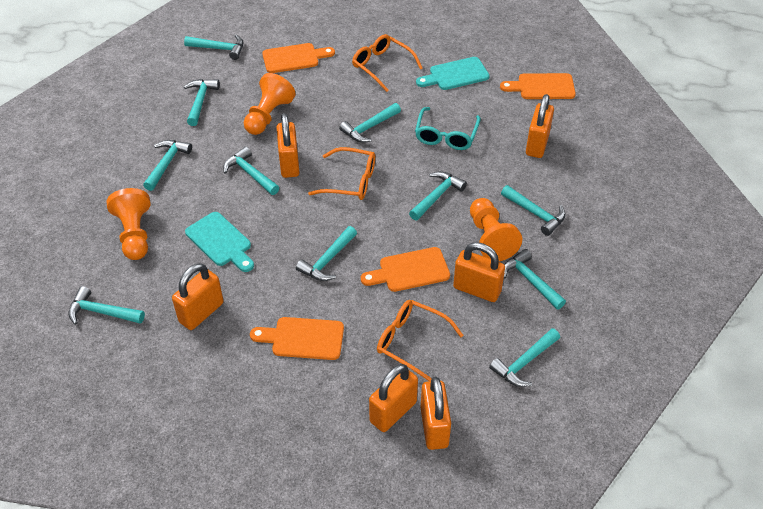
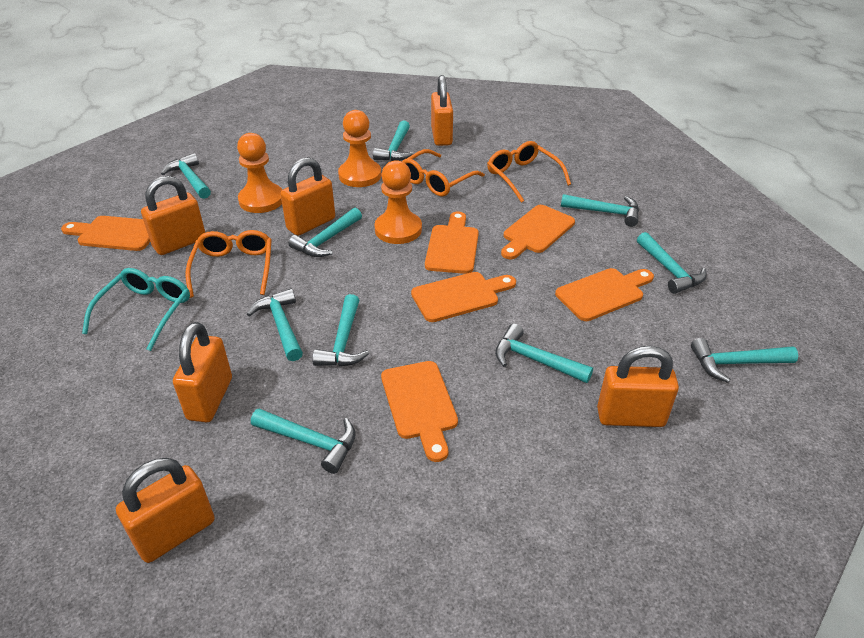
orange cutting board: [250,317,344,360] [262,43,335,73] [361,247,450,292] [500,73,576,99] = 4 -> [61,216,150,251] [381,361,458,462] [411,272,516,322] [425,211,479,274] [501,205,575,259] [555,268,654,321] = 6
turquoise cutting board: [185,212,254,272] [416,57,490,90] = 2 -> none = 0
turquoise hammer: [68,286,145,325] [143,140,192,191] [184,35,244,60] [184,79,220,126] [223,146,279,195] [296,226,357,281] [339,103,401,143] [409,171,467,220] [489,328,560,387] [501,185,566,236] [504,249,566,310] = 11 -> [161,153,211,199] [247,289,303,361] [251,409,356,474] [289,208,362,257] [312,294,369,366] [373,121,413,161] [495,324,593,383] [561,194,639,227] [637,232,707,294] [691,338,798,383] = 10

